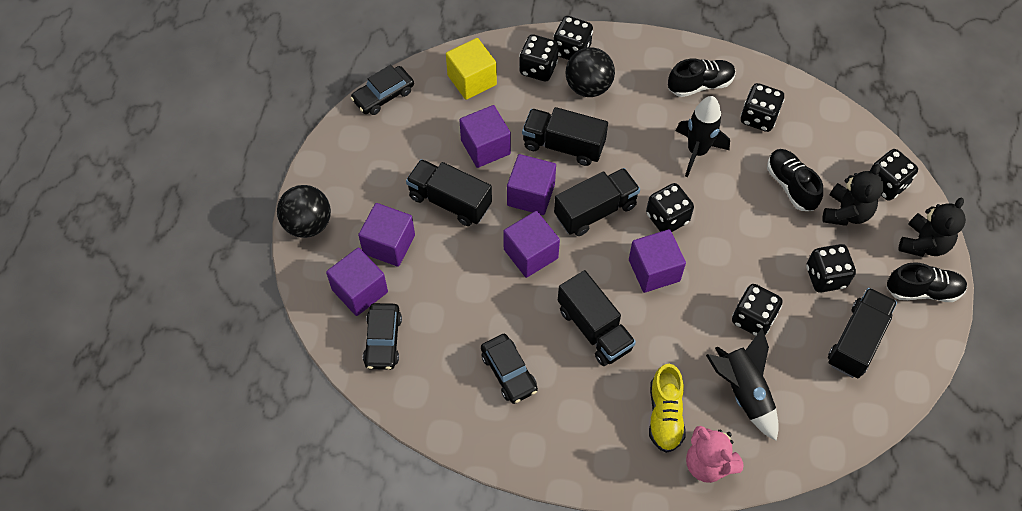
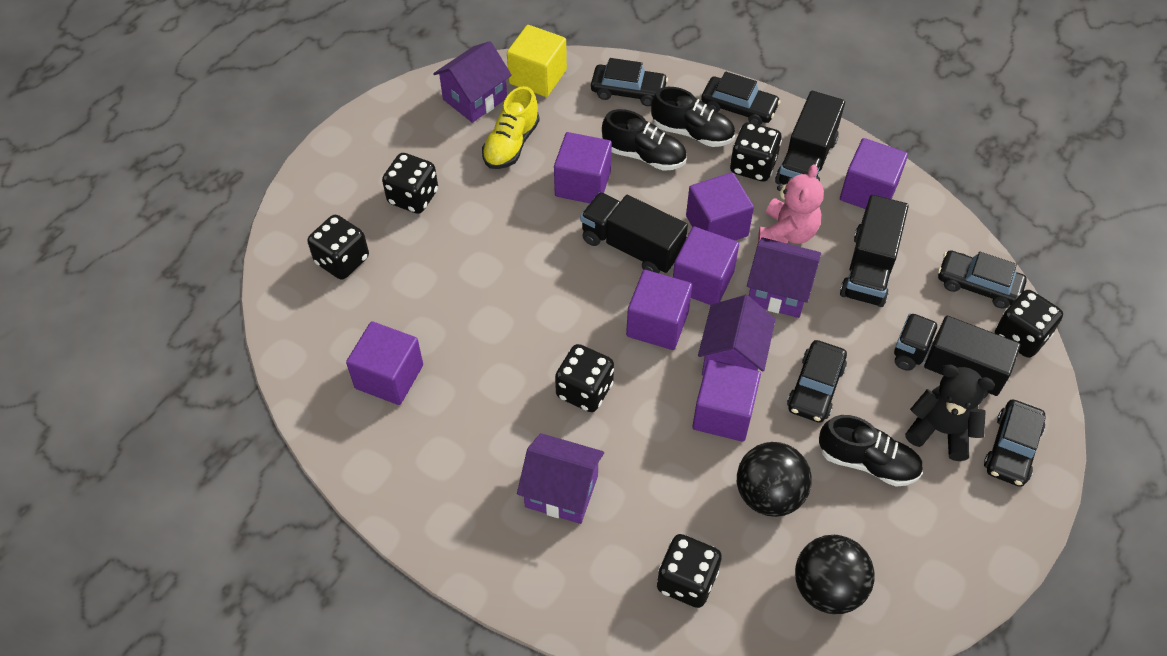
black car: [351,65,414,115] [363,303,402,370] [481,334,538,404] = 3 -> [591,58,668,106] [701,71,781,125] [787,340,847,423] [938,250,1027,308] [984,399,1046,487] = 5
black dice: [519,34,559,81] [553,16,593,60] [646,183,694,232] [732,284,783,336] [740,83,785,132] [806,244,856,293] [870,149,918,201] = 7 -> [307,215,369,280] [382,153,438,214] [555,344,614,412] [657,534,722,608] [730,122,782,182] [995,290,1063,358] = 6
black rocket: [676,96,730,177] [706,328,779,441] = 2 -> none = 0
black teddy bear: [823,164,884,226] [899,198,966,257] = 2 -> [905,365,995,461] = 1
black truck: [406,159,492,226] [522,107,608,166] [554,168,640,236] [558,270,636,366] [828,288,897,378] = 5 -> [580,192,688,273] [775,91,845,185] [840,195,909,307] [894,313,1021,399] = 4
purple cube: [326,248,388,316] [358,203,415,267] [459,105,511,168] [503,211,560,278] [507,154,556,215] [629,229,686,293] = 6 -> [346,321,423,405] [554,132,612,203] [626,270,692,350] [673,226,739,305] [686,172,754,240] [692,360,761,442] [840,138,908,209] = 7
purple house: none = 0 -> [433,41,512,123] [517,433,604,524] [698,295,776,375] [747,237,821,318] = 4

